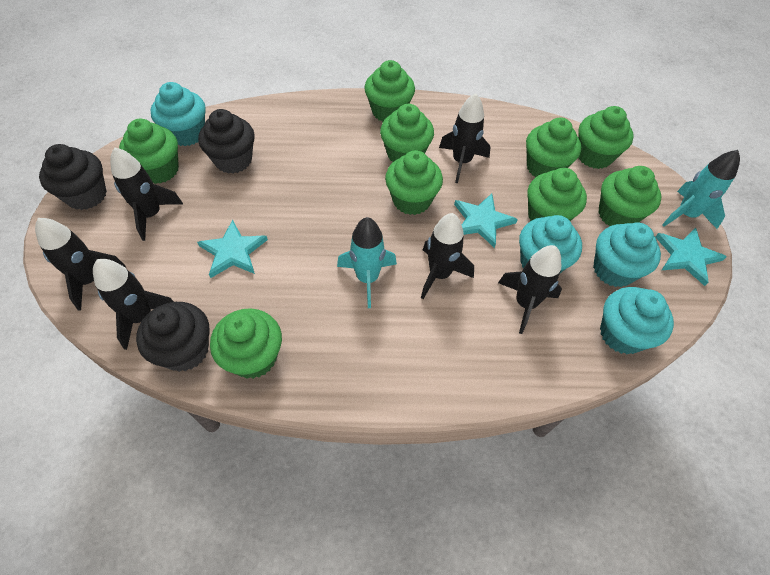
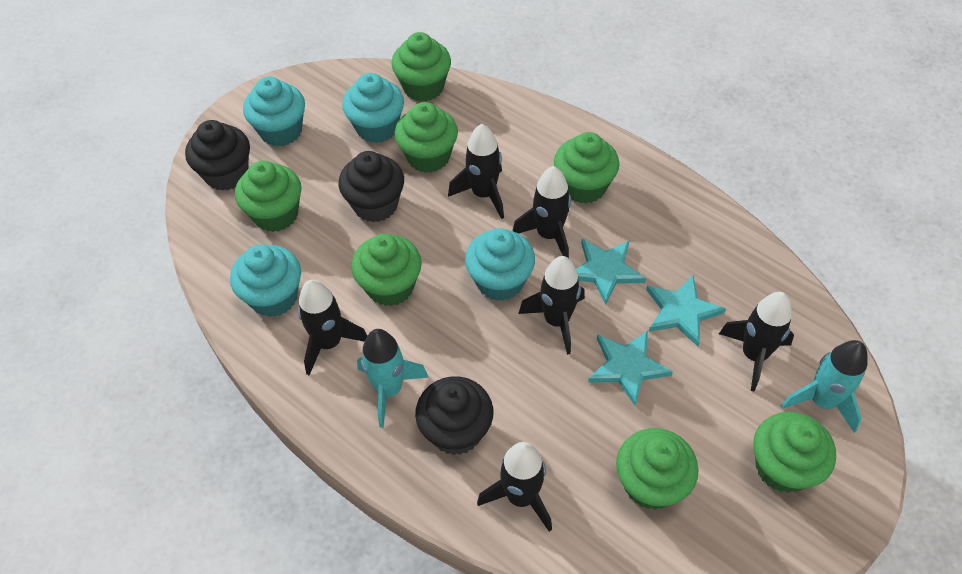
green cupcake: [119,119,179,184] [210,308,282,379] [364,60,415,122] [380,104,434,162] [385,150,443,215] [526,117,581,178] [528,168,587,221] [578,106,634,169] [598,166,661,226] = 9 -> [235,161,302,232] [351,234,422,306] [391,32,451,102] [395,102,458,173] [554,132,619,204] [616,428,698,510] [753,412,836,493] = 7

